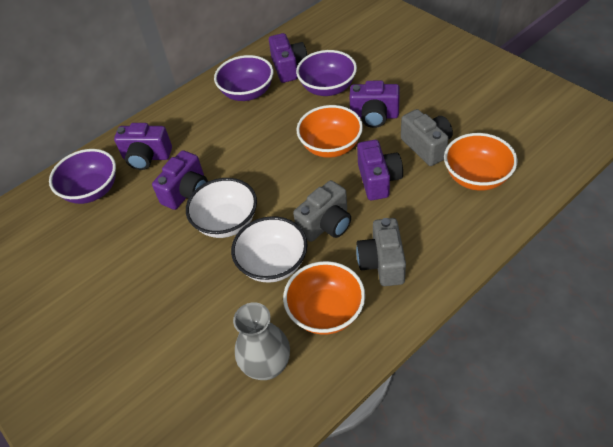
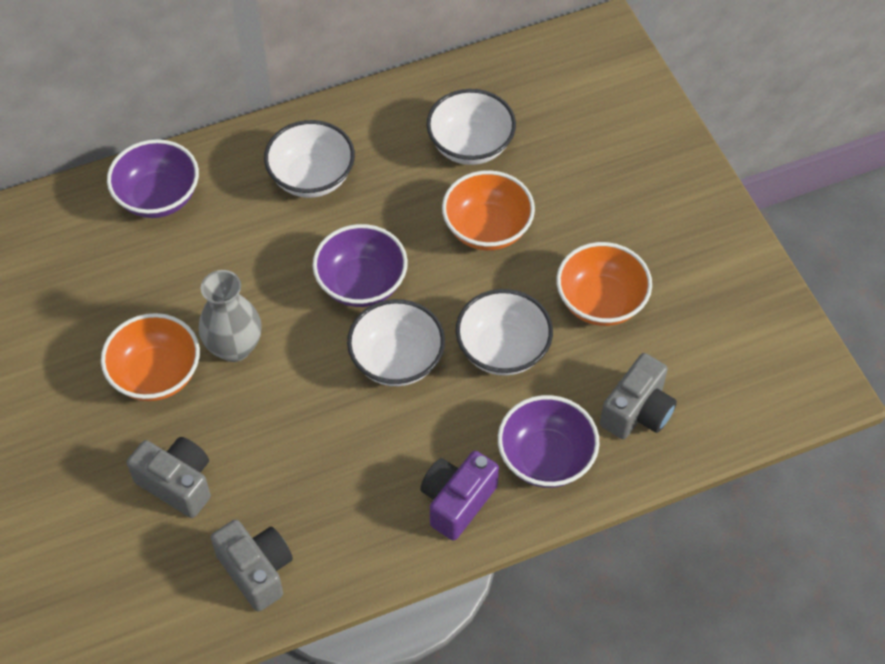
purple camera: [114,123,172,170] [152,150,208,210] [269,33,307,83] [350,81,400,128] [357,140,403,200] = 5 -> [420,451,499,541] = 1
white bowl: [186,178,257,238] [231,216,308,283] = 2 -> [264,120,355,198] [347,299,445,386] [426,89,516,165] [455,289,553,376] = 4

